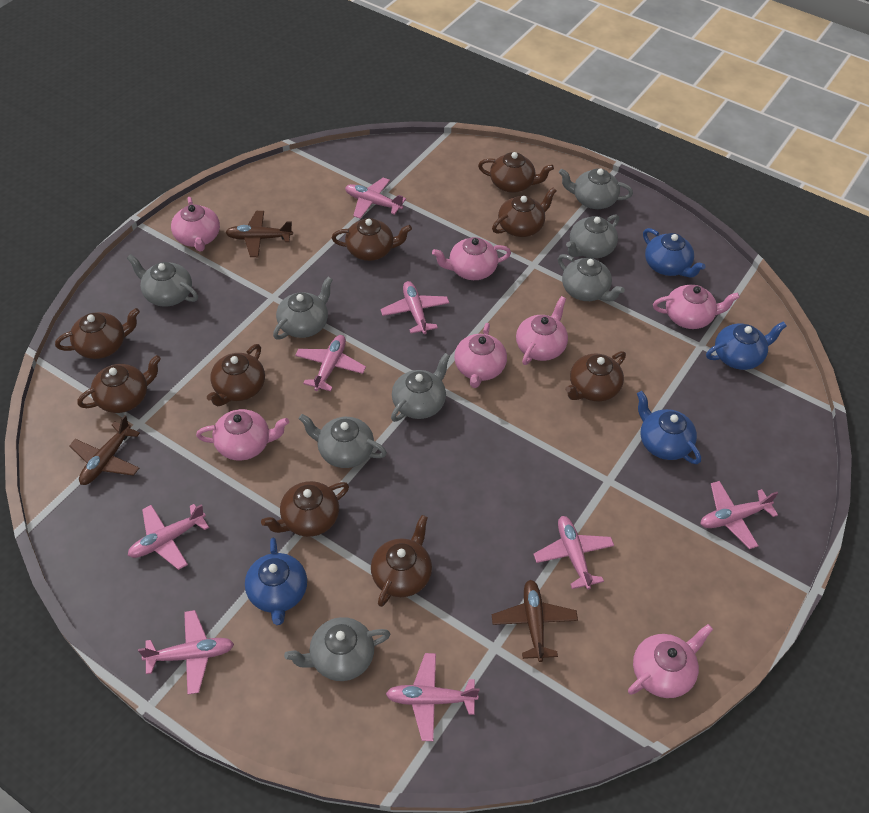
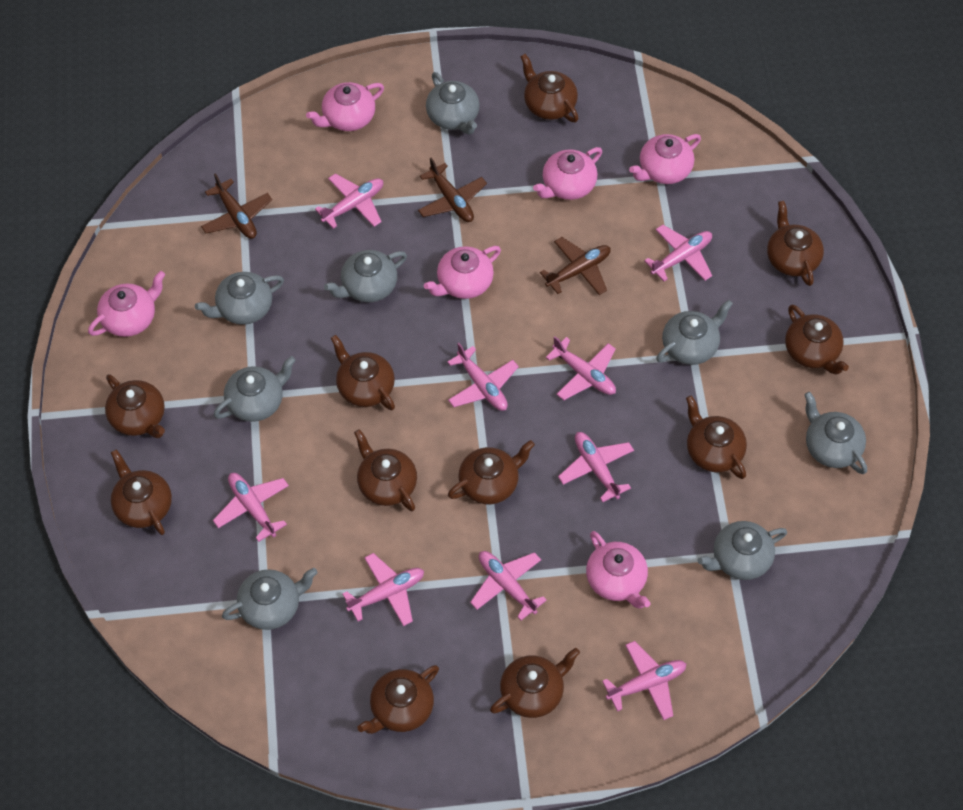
blue teapot: [245,537,307,625] [637,391,701,464] [643,228,706,278] [706,321,786,370] = 4 -> none = 0
brown teapot: [55,308,140,359] [77,355,161,413] [207,344,265,406] [261,481,349,537] [332,218,412,261] [371,515,432,607] [478,152,554,193] [492,188,556,237] [565,351,626,401] = 9 -> [105,374,165,438] [111,449,172,535] [331,335,395,410] [354,429,417,511] [357,665,439,734] [448,440,535,504] [490,648,580,718] [520,54,579,122] [686,395,747,479] [767,201,824,286] [785,305,849,375] = 11
pink plane: [128,504,209,570] [138,610,234,694] [295,335,366,391] [345,177,406,219] [380,281,449,334] [386,653,479,741] [533,516,614,590] [700,481,778,549] = 8 -> [213,473,289,542] [315,173,383,229] [342,553,424,626] [447,343,519,411] [470,551,547,621] [546,336,616,400] [558,432,634,502] [602,641,686,720] [644,225,712,281] = 9
pink teapot: [171,197,220,252] [196,409,289,461] [432,237,511,280] [454,323,507,388] [516,296,568,365] [628,624,713,698] [653,285,740,329] = 7 -> [88,271,165,337] [306,82,384,131] [424,246,501,299] [533,147,602,200] [586,531,650,609] [629,134,701,184] = 6

